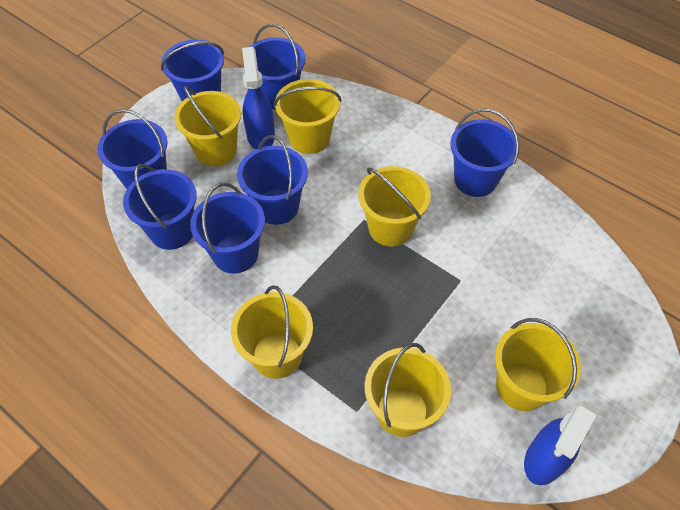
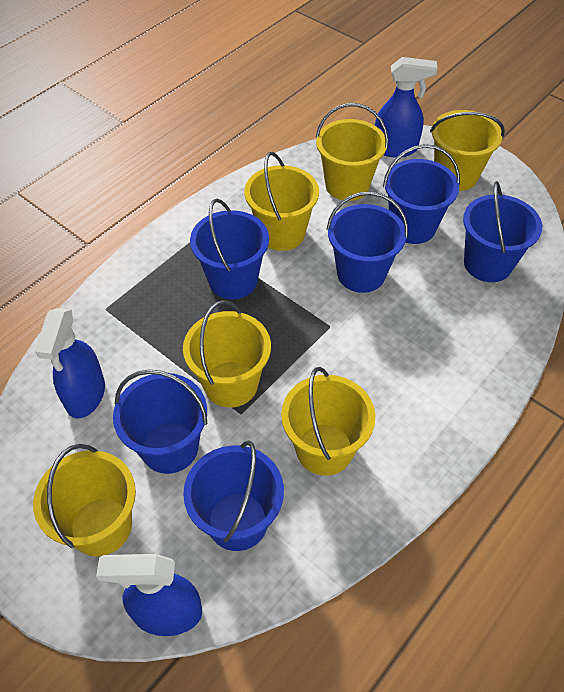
blue bucket: [98,109,168,189] [123,164,197,250] [161,39,224,101] [190,183,265,274] [237,135,308,225] [243,24,306,110] [450,108,520,197] = 7 -> [113,369,207,474] [183,440,284,551] [190,198,269,299] [326,191,408,293] [383,144,460,244] [463,181,542,282] = 6
blue spray bottle: [242,47,275,149] [524,400,598,485] = 2 -> [35,308,105,418] [96,554,202,636] [375,57,438,157] = 3

